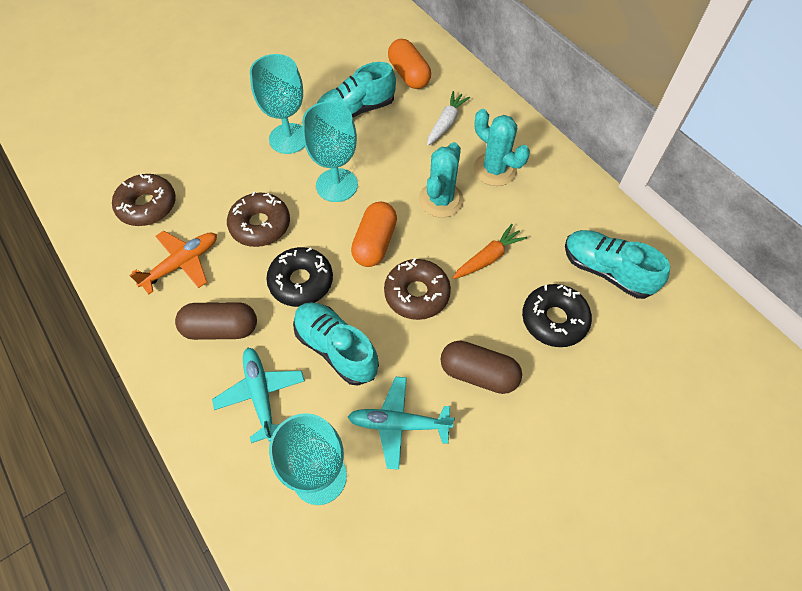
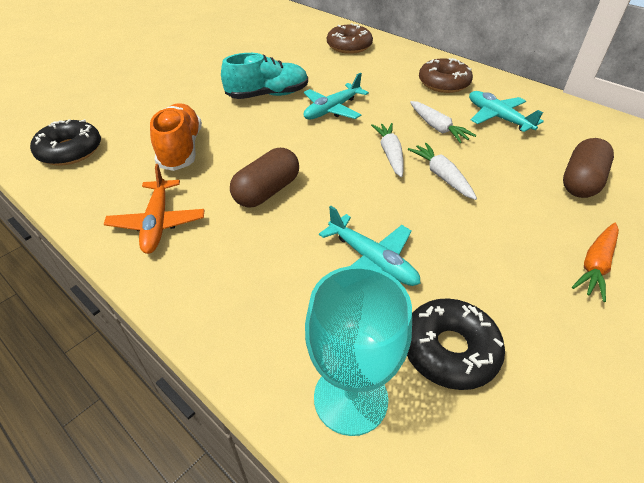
brown donut: [112,174,176,226] [227,191,290,247] [384,258,451,320] = 3 -> [327,23,373,54] [419,58,473,93] = 2
orange capsule: [351,202,397,267] [388,39,431,89] = 2 -> none = 0
orange shoe: none = 0 -> [150,103,202,171] = 1
turquoise cactus: [419,142,464,218] [473,109,530,186] = 2 -> none = 0
turquoise goblet: [250,54,305,154] [269,413,347,505] [302,102,358,202] = 3 -> [305,266,412,436] = 1
turquoise plane: [212,348,305,443] [348,377,455,470] = 2 -> [303,73,369,120] [319,206,421,286] [469,91,544,132] = 3
turquoise shoe: [293,302,379,386] [317,62,396,118] [565,230,670,299] = 3 -> [221,53,308,99] = 1
white carrot: [427,91,470,146] = 1 -> [371,123,404,177] [408,143,477,200] [410,101,476,143] = 3

